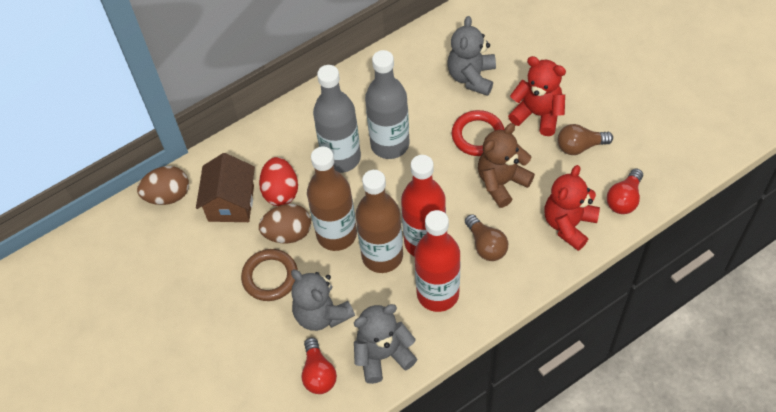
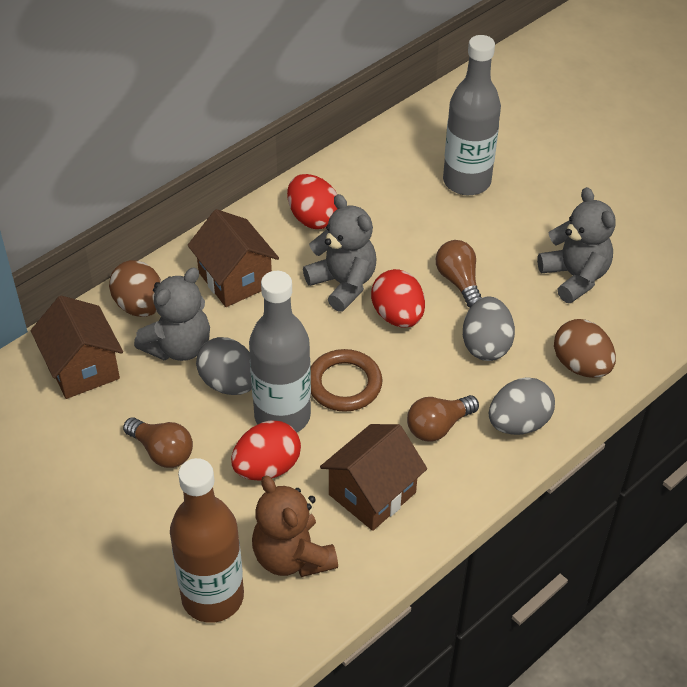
brown bottle: [307,147,357,251] [355,170,403,273] = 2 -> [170,458,244,623] = 1
brown house: [196,153,255,222] = 1 -> [31,296,123,399] [188,209,279,307] [320,424,427,531] = 3
brown light bulb: [465,214,508,261] [558,124,613,155] = 2 -> [123,417,193,468] [407,395,479,442] [436,240,482,308] = 3
grey egg: none = 0 -> [196,337,252,395] [463,297,515,361] [489,377,555,435] = 3
red bottle: [401,155,446,257] [414,210,460,312] = 2 -> none = 0
red egg: [259,157,298,206] = 1 -> [231,420,301,481] [287,174,337,229] [371,269,425,328] = 3
red light bulb: [302,338,337,394] [607,168,643,214] = 2 -> none = 0
red ring: [452,110,505,156] = 1 -> none = 0
red teddy bear: [508,56,566,136] [545,165,600,251] = 2 -> none = 0

